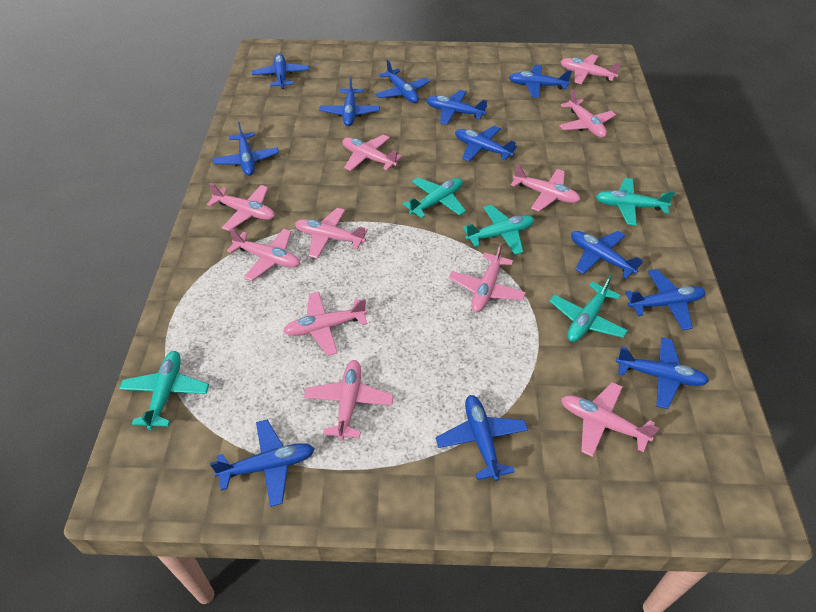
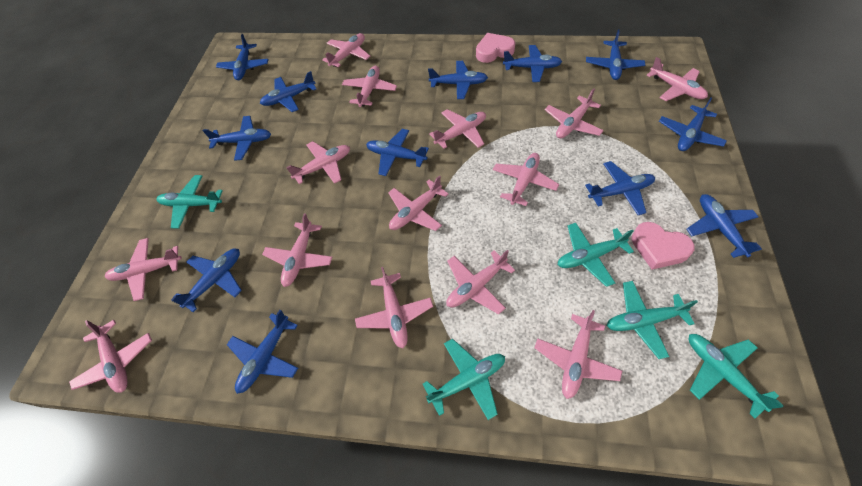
pink heart: none = 0 -> [476,33,515,63] [632,222,695,270] = 2
pink plane: [207,183,275,231] [227,228,300,281] [283,292,368,356] [295,208,368,259] [304,360,394,441] [342,134,402,171] [449,243,526,312] [511,164,580,212] [559,89,616,138] [560,54,621,84] [561,382,659,457] = 11 -> [69,320,152,393] [105,238,182,301] [262,213,333,287] [286,141,350,184] [322,33,370,67] [342,66,397,107] [355,267,433,348] [388,175,448,231] [429,109,486,149] [446,250,515,314] [493,153,559,206] [534,310,622,399] [545,89,604,139] [647,57,708,101] = 14

